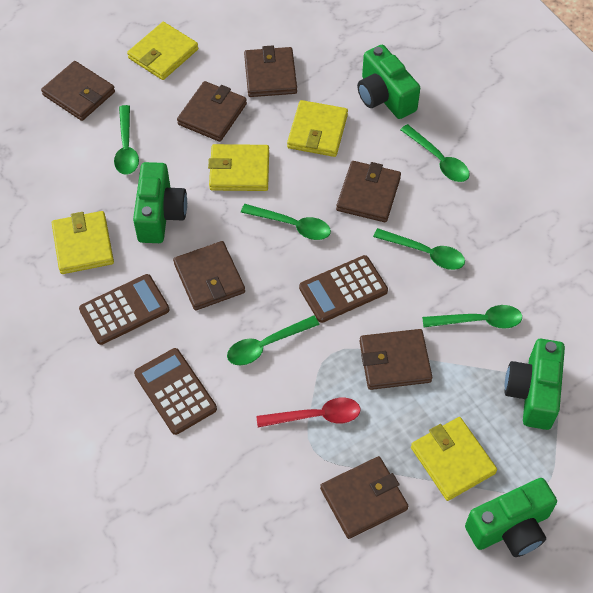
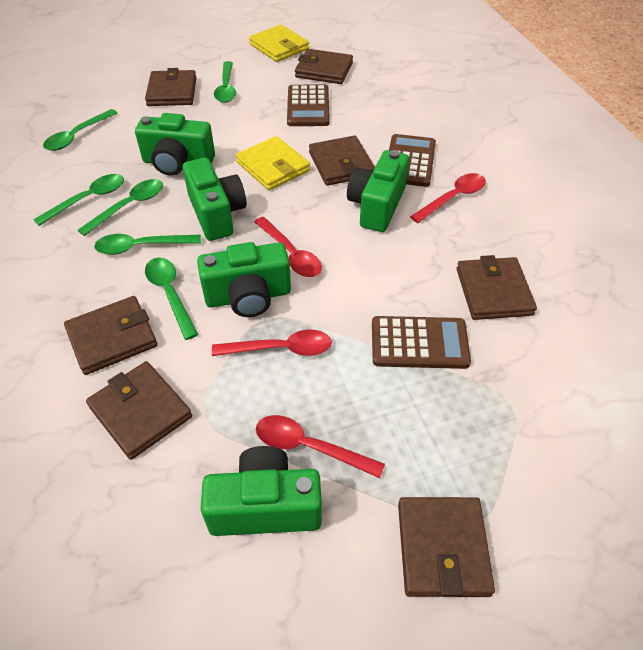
green camera: [133,162,187,243] [357,45,420,119] [465,478,557,557] [505,339,565,430] = 4 -> [135,113,215,176] [183,158,246,241] [197,242,291,317] [201,446,322,536] [347,150,409,232] = 5
red spoon: [256,398,361,427] = 1 -> [212,329,332,356] [254,217,322,277] [256,415,385,478] [410,173,486,223] = 4
yellow wallet: [52,211,114,274] [127,22,198,80] [208,144,269,191] [287,100,348,157] [411,417,497,501] = 5 -> [236,136,310,190] [249,25,309,62] = 2

